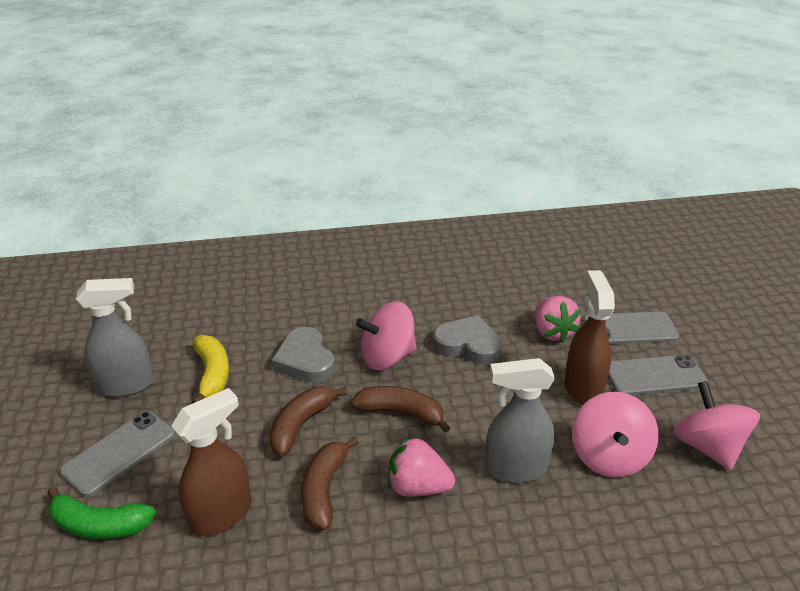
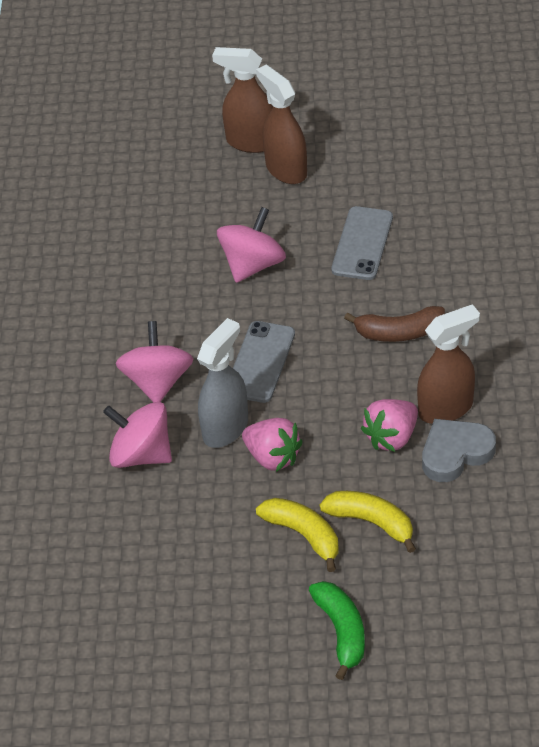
brown banana: [269,386,347,456] [301,437,359,530] [351,386,450,433] = 3 -> [344,306,445,342] = 1
brown spray bottle: [171,388,252,536] [565,270,615,405] = 2 -> [212,47,273,153] [256,65,307,184] [417,304,480,424] = 3
grey heart: [271,327,335,383] [433,315,502,365] = 2 -> [422,419,496,482] = 1
grey phone: [60,411,175,497] [583,312,679,344] [608,354,708,395] = 3 -> [233,321,295,403] [331,206,393,280] = 2
grey spray bottle: [76,278,154,397] [485,358,555,483] = 2 -> [197,318,248,448] = 1
yellow banana: [192,335,229,403] = 1 -> [256,498,338,572] [320,491,416,553] = 2

